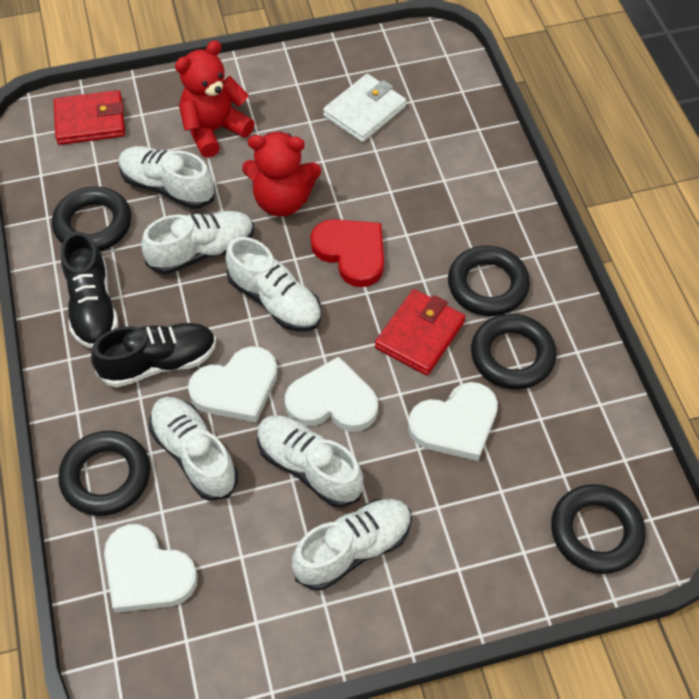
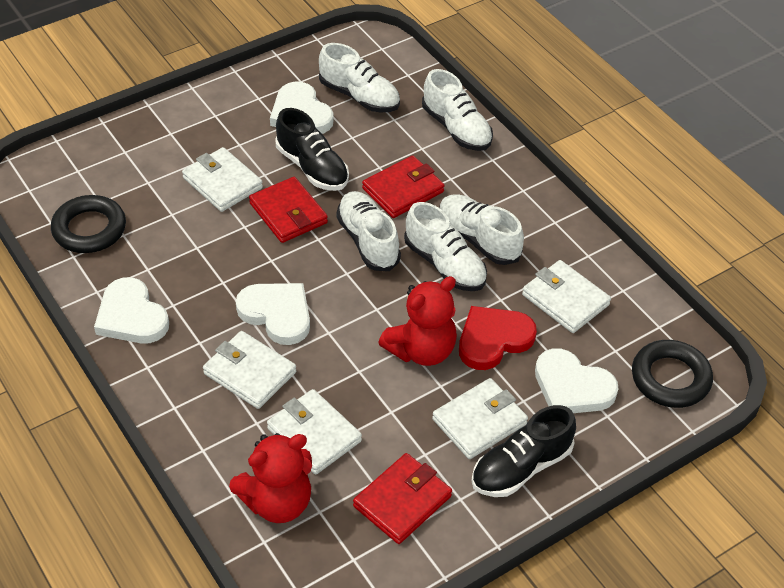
black ring: [52,186,131,251] [58,431,150,516] [448,246,530,316] [471,314,557,390] [551,484,646,574] = 5 -> [51,195,126,253] [632,340,713,408] = 2
red wallet: [54,90,125,145] [375,289,465,375] = 2 -> [249,177,328,243] [353,453,452,544] [362,156,444,218] = 3
white shoe: [119,146,215,209] [141,211,254,274] [149,397,238,501] [226,237,321,331] [257,415,363,508] [292,499,412,590] = 6 -> [319,43,400,112] [336,191,401,271] [404,202,487,291] [422,69,493,151] [439,194,524,265] = 5
white wallet: [323,74,406,142] = 1 -> [182,147,263,212] [203,331,296,409] [267,389,362,475] [432,378,528,459] [522,260,611,333] = 5

